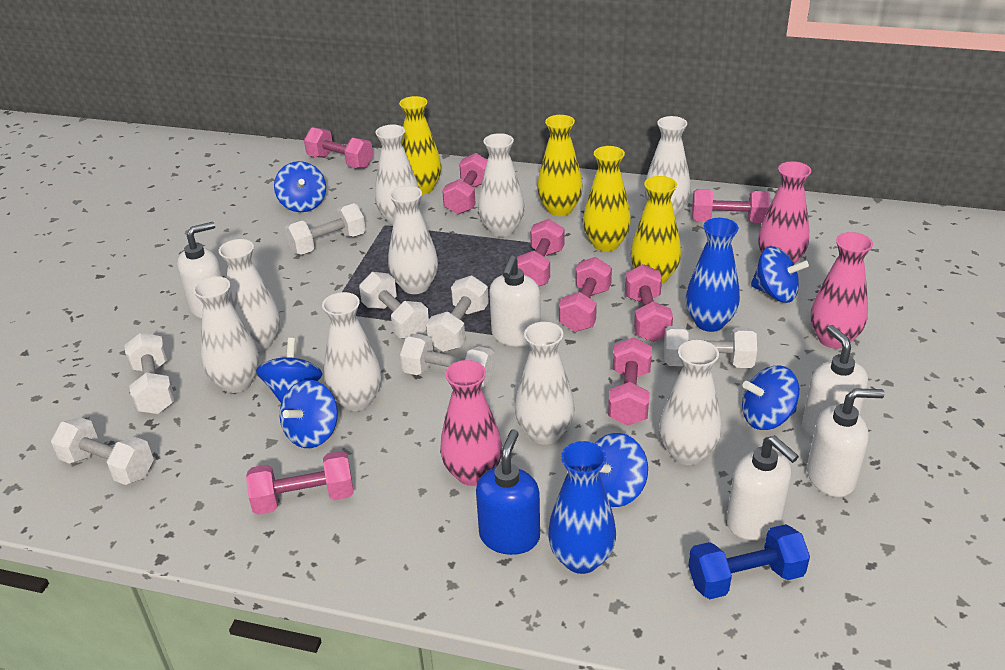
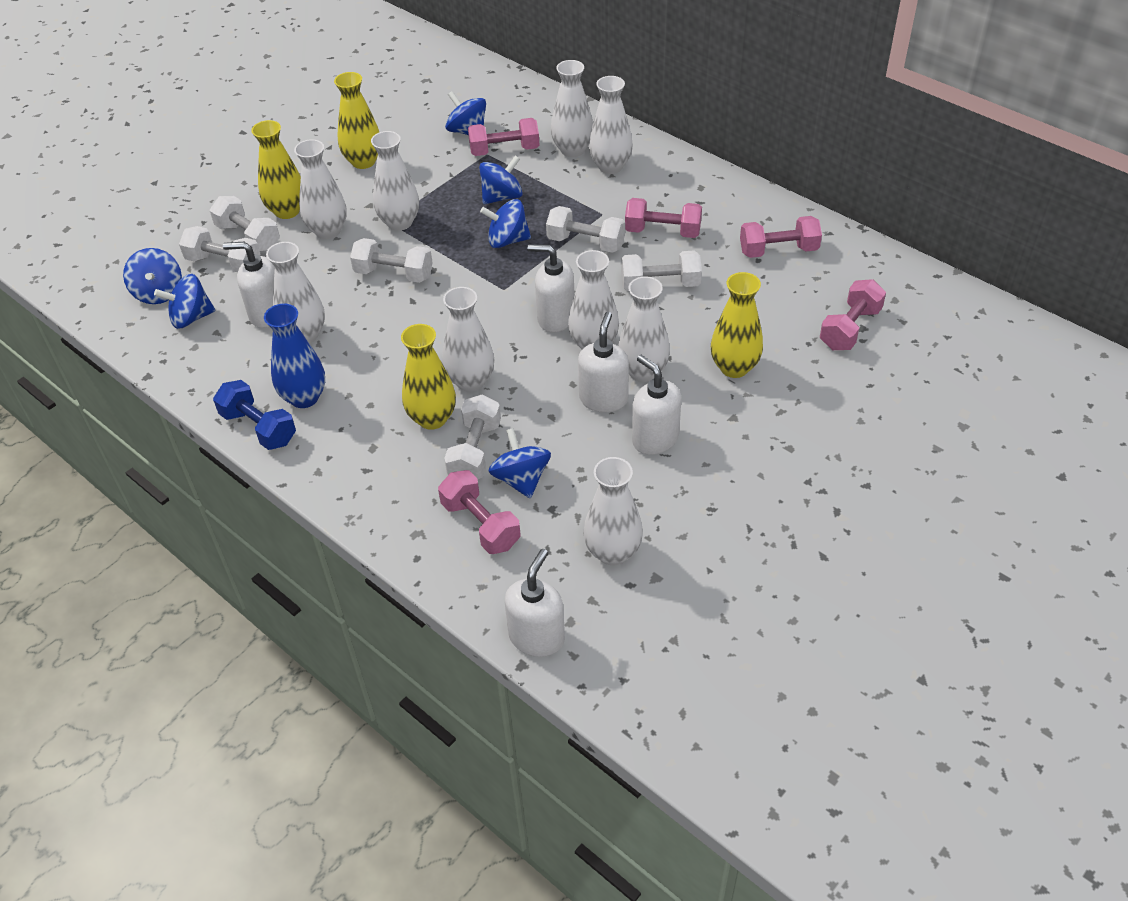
blue soap dispenser: [476,429,540,555] = 1 -> none = 0
blue vase: [548,441,616,574] [686,218,740,332] = 2 -> [264,304,325,408] = 1
pink dumbbell: [246,451,354,515] [304,127,373,169] [442,153,487,215] [517,219,565,286] [559,257,612,332] [608,337,652,426] [625,264,673,342] [692,189,770,223] = 8 -> [438,470,521,554] [468,118,540,156] [625,198,702,238] [740,216,822,258] [820,279,886,350] = 5
pink vase: [440,360,502,486] [758,161,811,264] [811,232,873,349] = 3 -> none = 0
white dumbbell: [51,417,154,485] [124,333,175,414] [285,203,366,255] [359,272,429,339] [400,334,495,388] [426,276,489,352] [664,326,757,368] = 7 -> [179,226,261,272] [210,196,280,252] [350,238,433,283] [444,394,501,479] [546,206,625,253] [621,250,702,291] = 6

